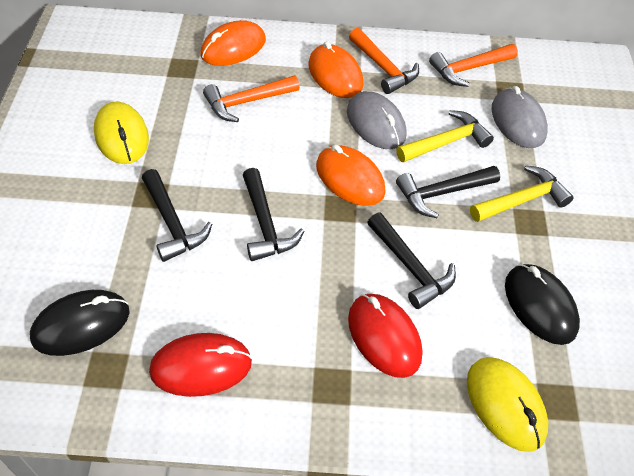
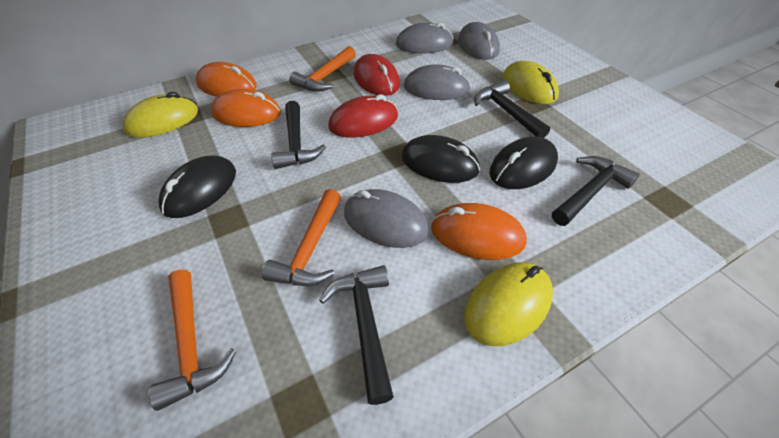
black mouse: [30,290,130,356] [505,264,580,345] = 2 -> [158,156,236,218] [401,135,480,183] [489,136,558,189] = 3
grey mouse: [347,91,407,149] [491,86,548,148] = 2 -> [344,189,429,248] [396,22,454,53] [404,64,471,100] [458,22,500,60] = 4
yellow hammer: [396,110,494,163] [470,165,574,222] = 2 -> none = 0
yellow mouse: [94,101,149,164] [467,357,548,452] = 2 -> [123,92,198,138] [464,262,553,346] [503,61,559,104] = 3

